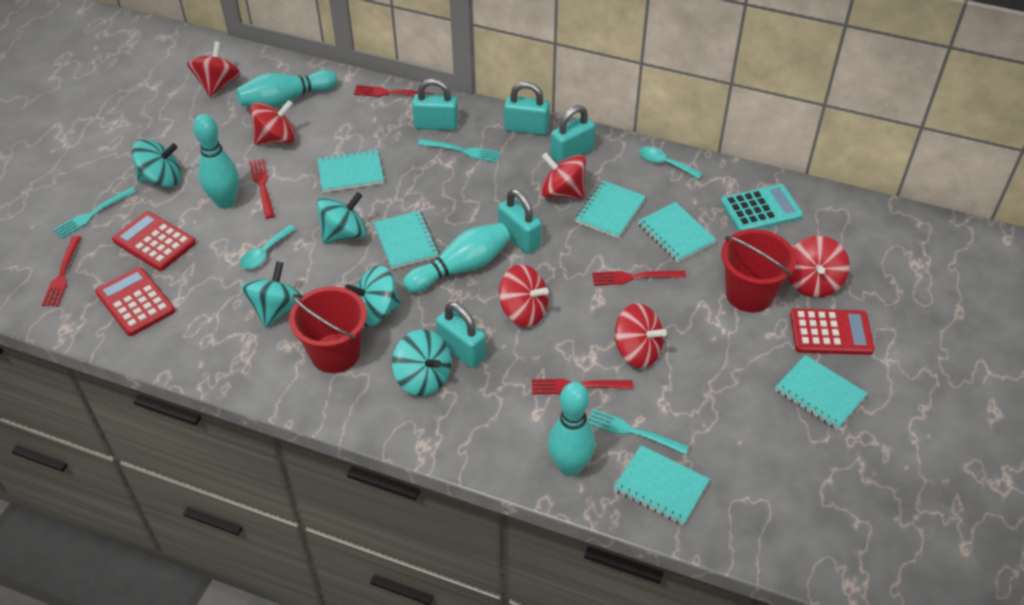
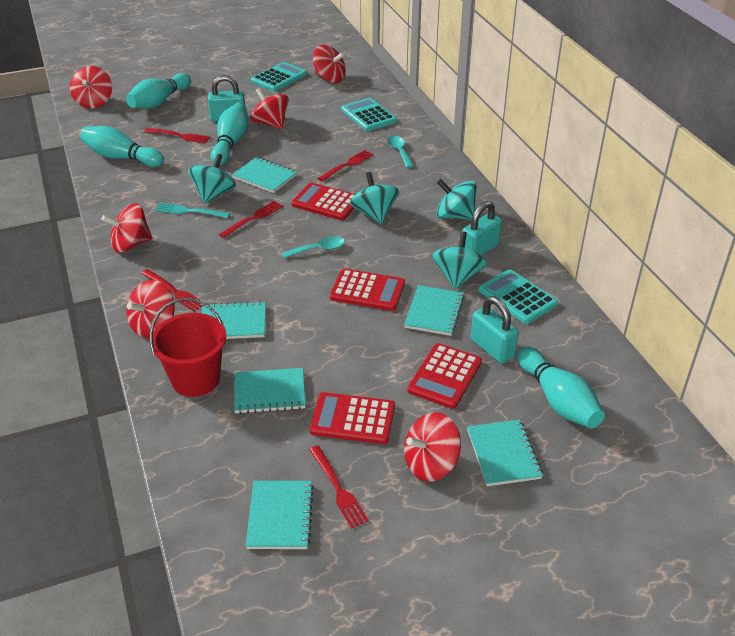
red bucket: [289,286,367,373] [721,229,796,312] = 2 -> [150,298,226,397] = 1
red calculator: [95,267,175,336] [112,211,196,271] [790,308,875,355] = 3 -> [291,182,355,220] [310,392,395,444] [330,269,405,311] [407,343,482,409] = 4
turquoise calculator: [721,184,803,232] = 1 -> [251,62,307,91] [341,98,397,131] [479,269,558,324] = 3
turquoise fork: [54,187,136,238] [418,139,501,163] [588,409,689,455] = 3 -> [155,203,230,218] = 1
turquoise padlock: [412,78,458,131] [436,302,486,368] [498,189,542,254] [504,82,550,135] [550,105,595,163] = 5 -> [208,75,245,122] [462,201,502,255] [471,296,519,364] = 3
turquoise spinning top: [132,139,181,187] [241,261,303,327] [317,192,367,243] [345,266,401,327] [392,330,451,396] = 5 -> [188,154,236,204] [350,172,399,224] [432,232,487,289] [437,179,477,220] = 4

